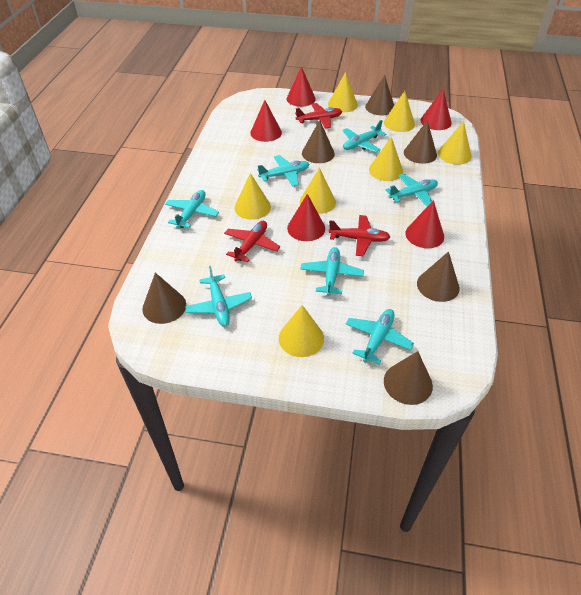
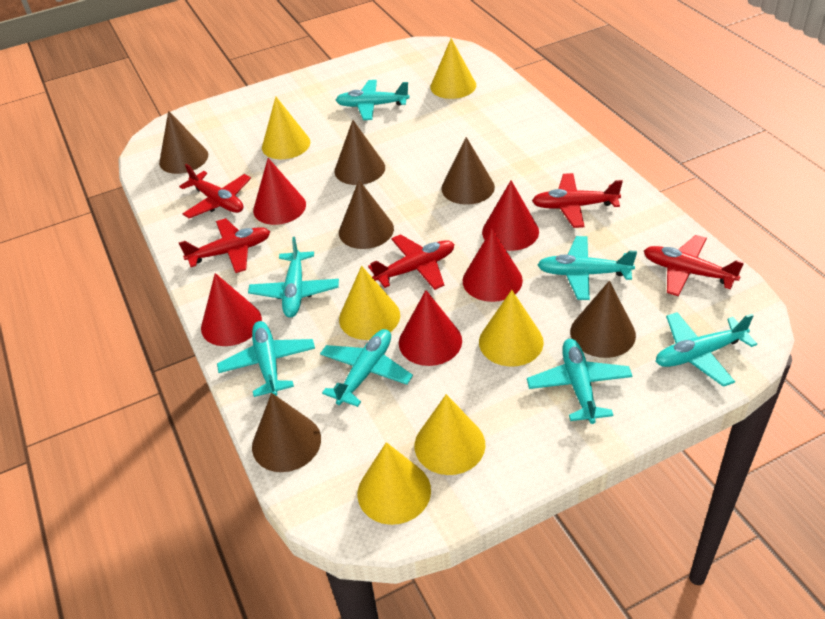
red plane: [224,221,280,262] [295,103,342,129] [328,215,390,256] = 3 -> [179,164,251,218] [179,218,270,273] [368,234,454,290] [532,173,623,228] [644,235,744,296] = 5
yellow cone: [234,173,271,220] [279,305,324,357] [300,168,336,214] [328,72,358,112] [369,137,403,181] [384,91,415,132] [438,121,472,165] = 7 -> [262,97,310,159] [339,266,400,340] [358,442,431,525] [415,394,486,475] [430,38,476,99] [479,290,544,366] = 6

